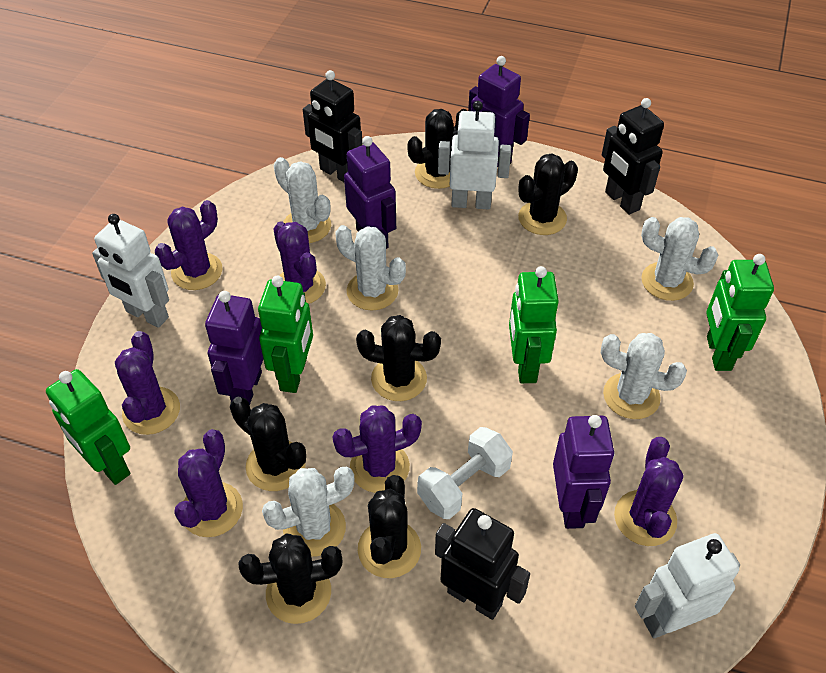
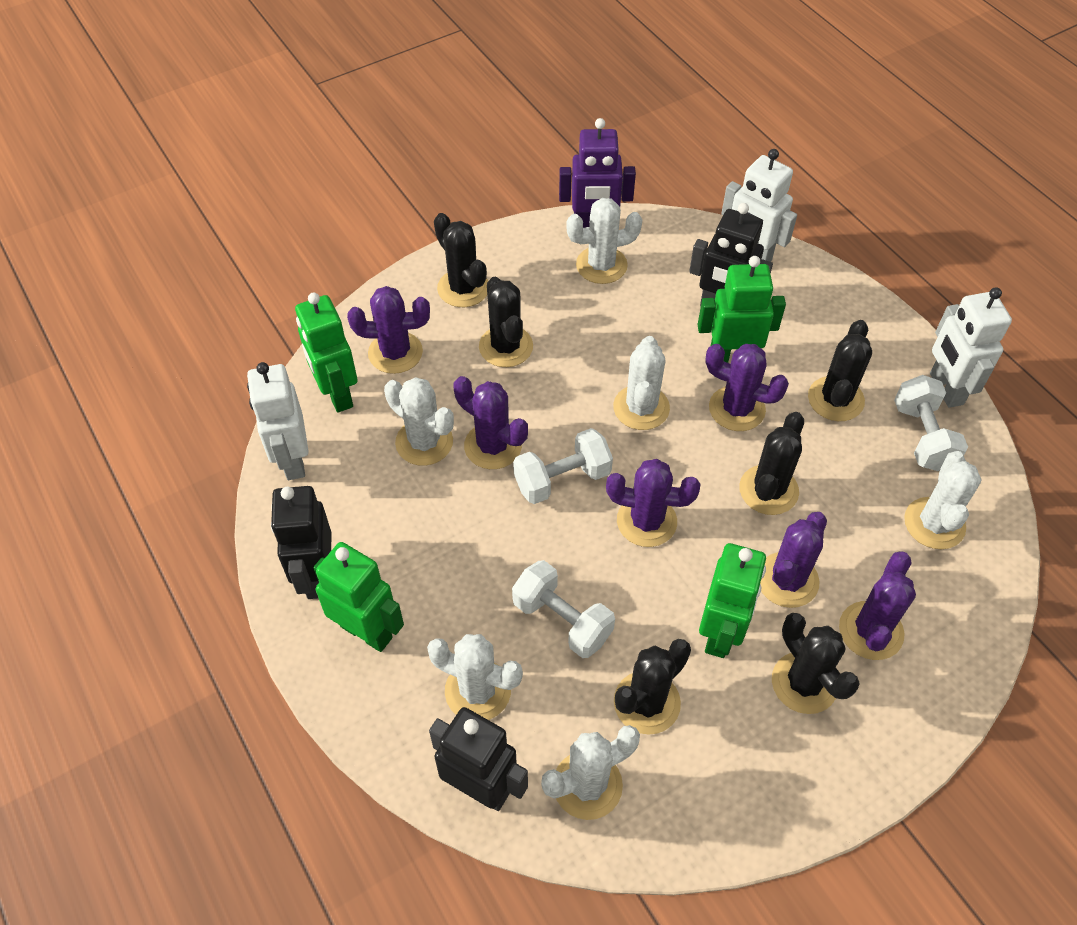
purple robot: [205,291,263,405] [344,136,396,249] [468,56,530,167] [553,415,614,529] = 4 -> [559,118,636,228] = 1
white cactus: [262,467,354,556] [274,157,331,243] [335,225,406,311] [601,333,687,419] [641,217,718,301] = 5 -> [384,377,454,466] [427,634,523,720] [541,725,640,820] [566,198,642,284] [613,336,670,430] [904,451,982,549] = 6
white dumbbell: [417,427,513,519] = 1 -> [512,560,615,658] [513,428,613,504] [894,375,968,471] = 3

